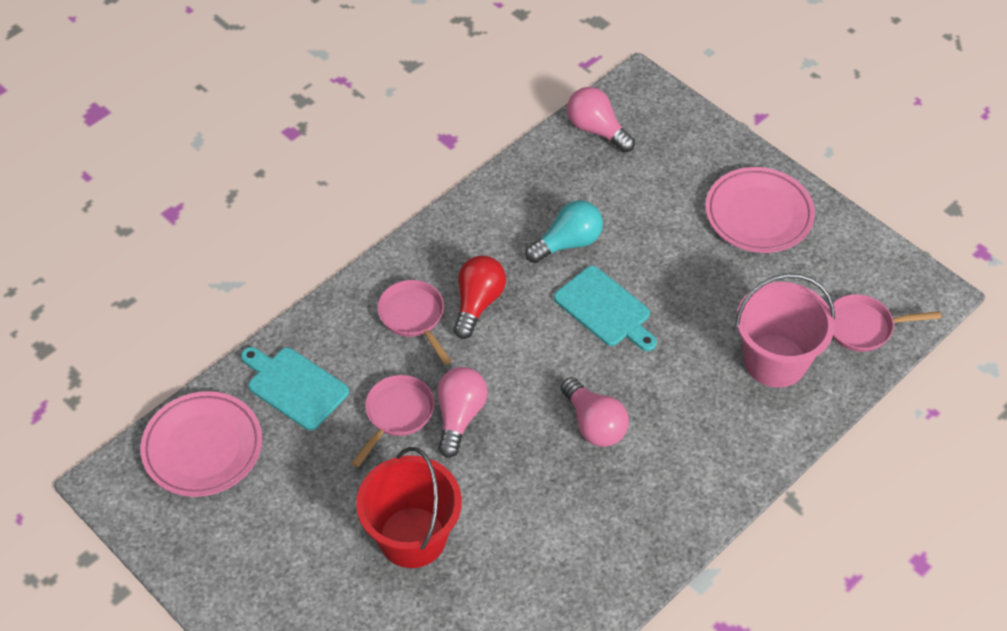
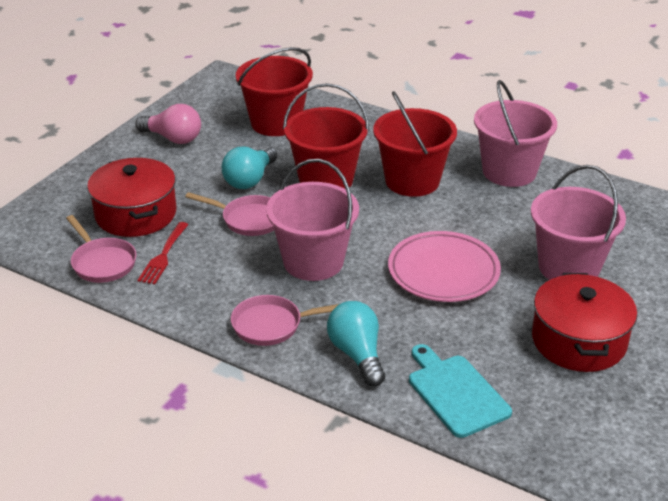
pink bucket: [735,274,835,387] = 1 -> [266,159,359,281] [474,80,557,187] [531,165,626,280] = 3
pink light bulb: [437,367,488,458] [561,377,629,447] [567,87,635,152] = 3 -> [135,104,201,144] = 1
pink plate: [140,391,262,497] [705,167,815,253] = 2 -> [388,231,501,302] = 1
red bucket: [356,447,462,568] = 1 -> [236,47,313,136] [283,83,369,189] [373,91,457,197] = 3
red fork: none = 0 -> [138,222,189,284] = 1
red light bulb: [454,255,506,339] = 1 -> none = 0
red pot: none = 0 -> [87,158,176,237] [532,273,637,372] = 2
turquoise cutting board: [241,347,349,431] [554,266,657,351] = 2 -> [409,344,512,438] = 1
turquoise light bulb: [525,200,603,263] = 1 -> [222,146,277,189] [327,301,385,387] = 2

